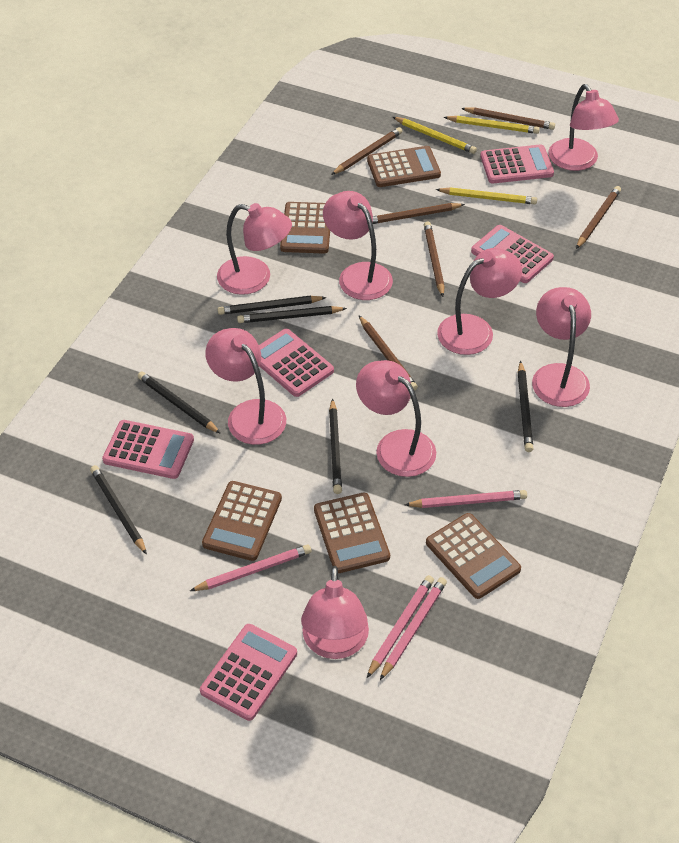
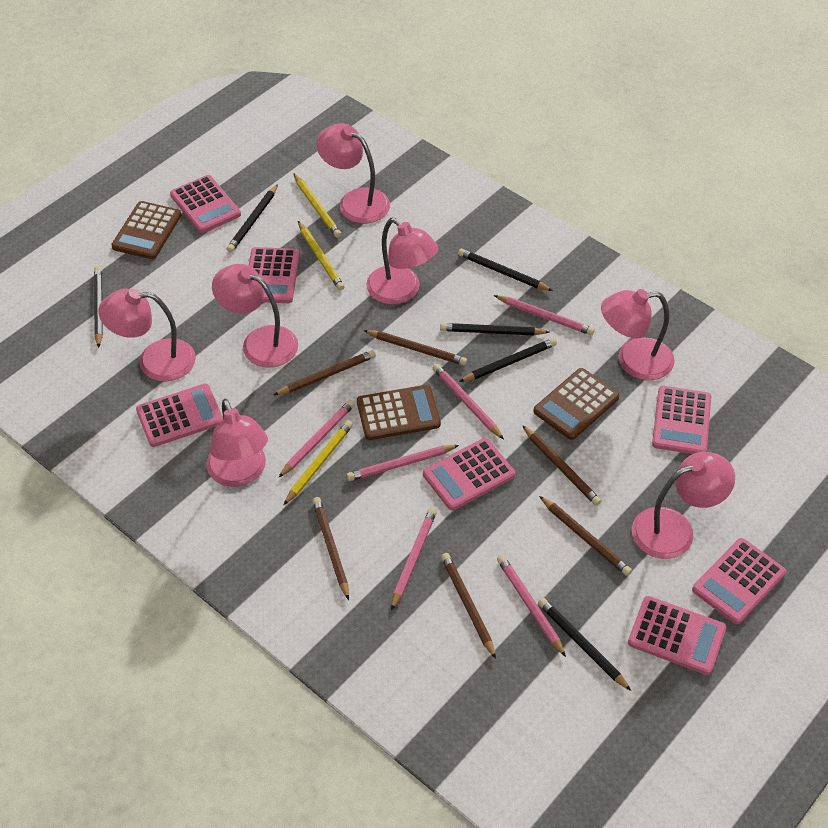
brown calculator: [202,481,282,561] [280,202,330,254] [314,492,390,573] [367,146,441,187] [426,513,521,599] = 5 -> [111,201,181,259] [357,385,441,440] [533,368,619,440] = 3
pink calculator: [102,420,194,479] [200,624,297,721] [259,329,334,397] [471,225,554,283] [480,144,554,184] = 5 -> [136,384,223,447] [170,175,241,233] [249,247,299,303] [423,438,515,510] [628,596,726,675] [652,386,711,454] [692,538,786,624] = 7
pink lamp: [205,328,286,445] [217,203,292,295] [301,566,369,659] [323,191,393,300] [356,360,436,477] [437,248,522,355] [532,287,591,407] [548,84,619,171] = 8 -> [98,289,196,381] [206,399,268,487] [212,264,298,368] [316,123,390,224] [366,218,438,304] [601,289,675,380] [632,452,735,559] = 7
pink pencil: [190,544,311,591] [367,575,434,678] [380,577,447,680] [405,490,527,508] = 4 -> [278,400,355,478] [346,445,459,481] [391,507,437,611] [433,364,504,440] [494,295,595,335] [497,555,566,657] = 6

